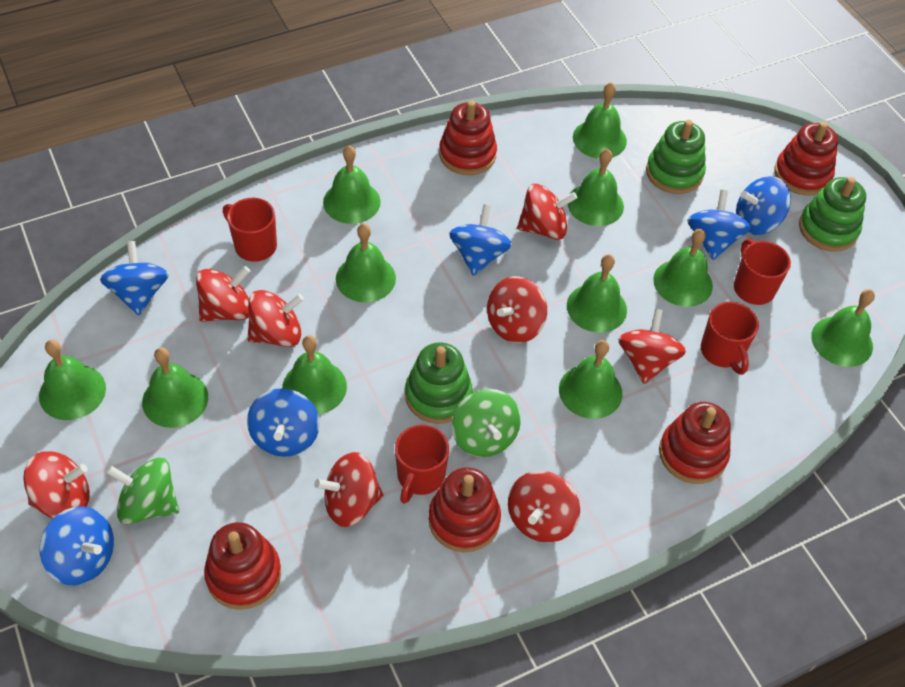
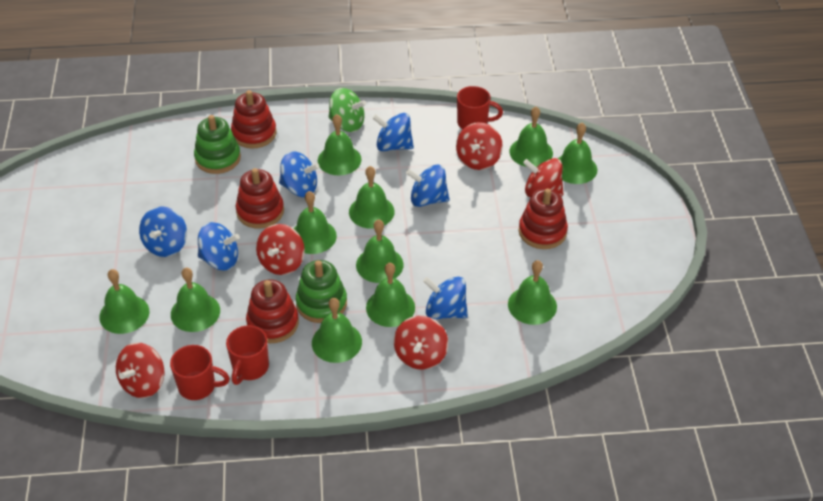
green spinning top: [106,457,179,524] [452,389,521,457] = 2 -> [329,88,366,132] = 1
green stacking toy: [405,343,473,424] [646,120,706,194] [799,177,866,252] = 3 -> [194,115,241,174] [296,260,347,323] = 2
red mug: [223,198,277,262] [395,425,449,504] [701,302,759,375] [734,239,791,305] = 4 -> [170,345,230,400] [226,326,269,385] [457,86,503,129] = 3
red spinning top: [23,451,90,519] [196,266,250,322] [248,290,304,347] [314,452,383,527] [487,276,547,343] [508,471,580,543] [517,184,577,240] [618,309,686,384] = 8 -> [116,342,164,398] [256,224,305,275] [394,316,448,370] [456,122,503,170] [523,158,563,197] = 5
red stacking toy: [204,522,281,610] [428,467,501,552] [439,101,497,175] [659,402,731,484] [774,122,838,196] = 5 -> [231,90,276,149] [236,168,284,229] [246,280,299,343] [519,188,568,249] = 4

